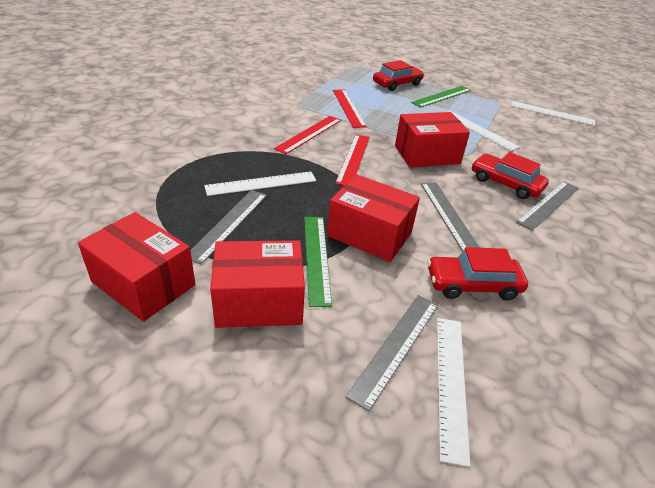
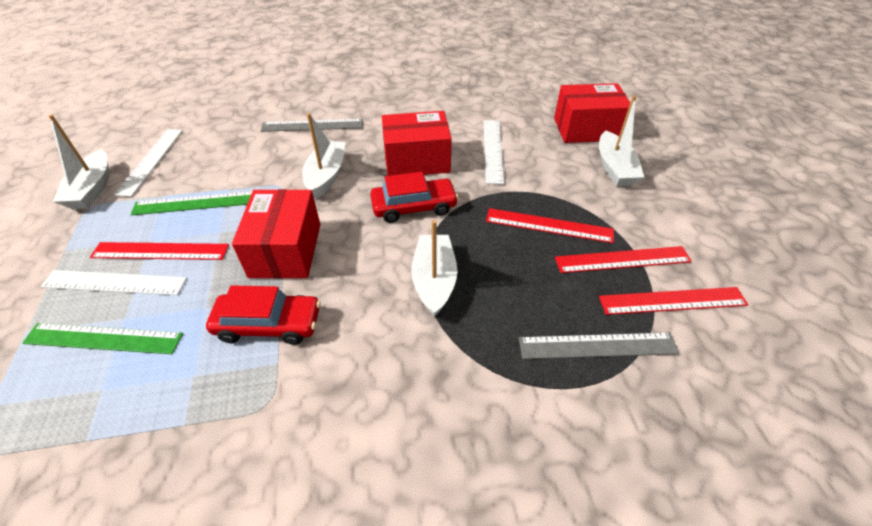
grey ruler: [190,190,267,265] [346,295,438,411] [421,182,480,252] [516,181,579,231] = 4 -> [261,119,363,132] [519,332,679,359] = 2
red box: [78,212,195,322] [210,240,305,328] [327,174,420,262] [395,112,470,168] = 4 -> [232,189,320,279] [382,111,452,176] [554,83,630,143] = 3
red car: [373,60,424,91] [428,247,528,300] [472,152,549,199] = 3 -> [206,285,321,345] [370,172,459,223] = 2
red ruler: [274,116,341,154] [333,90,367,128] [335,134,370,185] = 3 -> [90,242,229,260] [486,208,614,243] [555,246,692,273] [599,287,748,315] = 4
white boat: none = 0 -> [49,115,109,209] [302,113,346,199] [411,220,457,317] [599,95,644,186] = 4
white ruler: [204,172,316,196] [437,318,470,467] [449,111,520,151] [511,101,595,126] = 4 -> [40,270,187,295] [114,129,183,197] [484,120,504,184] = 3

